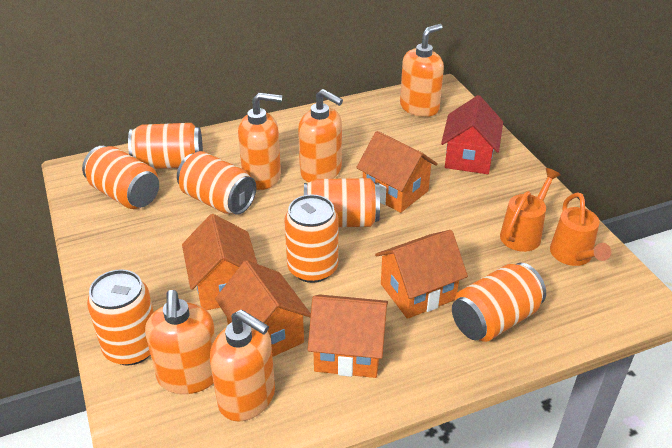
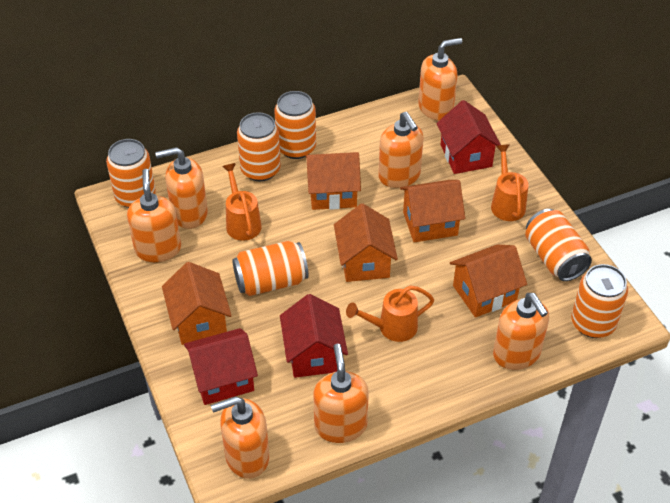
orange can: [82,146,159,209] [87,269,154,366] [128,123,203,169] [177,151,256,215] [284,195,339,283] [304,178,380,227] [452,263,546,342] = 7 -> [106,139,156,208] [232,241,309,296] [237,112,281,181] [274,91,316,159] [525,209,592,281] [571,264,628,338] = 6
orange soap dispenser: [145,290,216,394] [210,309,275,422] [238,92,282,190] [298,89,343,182] [400,24,444,117] = 5 -> [127,169,181,262] [155,147,208,229] [211,396,269,479] [313,344,369,443] [378,112,424,188] [418,38,462,121] [493,293,549,370] = 7
orange watering can: [500,168,561,252] [550,193,611,266] = 2 -> [222,163,262,241] [346,285,434,342] [491,145,529,221] = 3
red house: [441,95,503,174] = 1 -> [184,328,258,405] [280,294,348,378] [436,100,501,174] = 3

